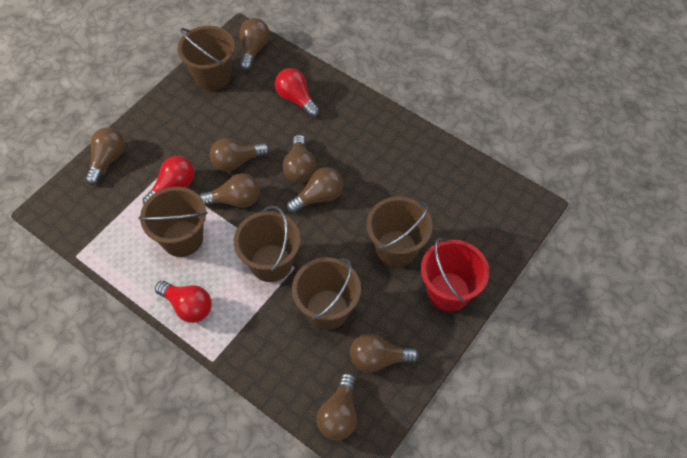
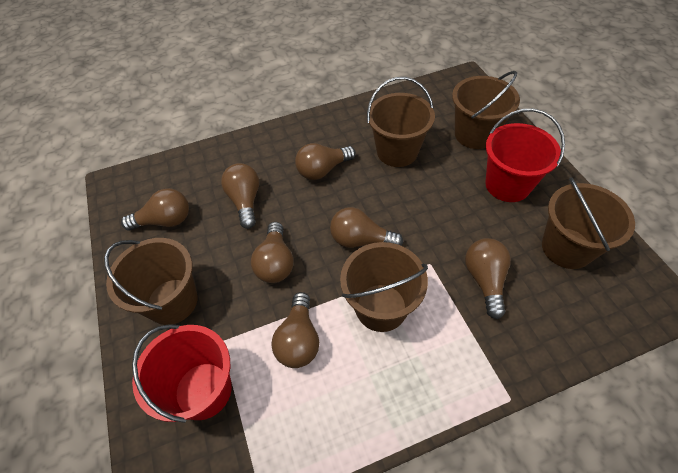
brown light bulb: [85,128,125,185] [199,173,259,208] [210,138,270,172] [239,18,270,71] [283,135,316,183] [287,167,343,213] [317,373,357,440] [350,334,419,373] = 8 -> [121,188,189,230] [221,163,259,229] [251,222,294,283] [272,292,319,368] [295,143,356,180] [330,207,403,248] [465,238,511,319] = 7
red bucket: [421,238,489,312] = 1 -> [132,324,232,423] [486,109,565,202] = 2
red light bulb: [143,156,194,204] [155,281,212,323] [275,68,320,117] = 3 -> none = 0

